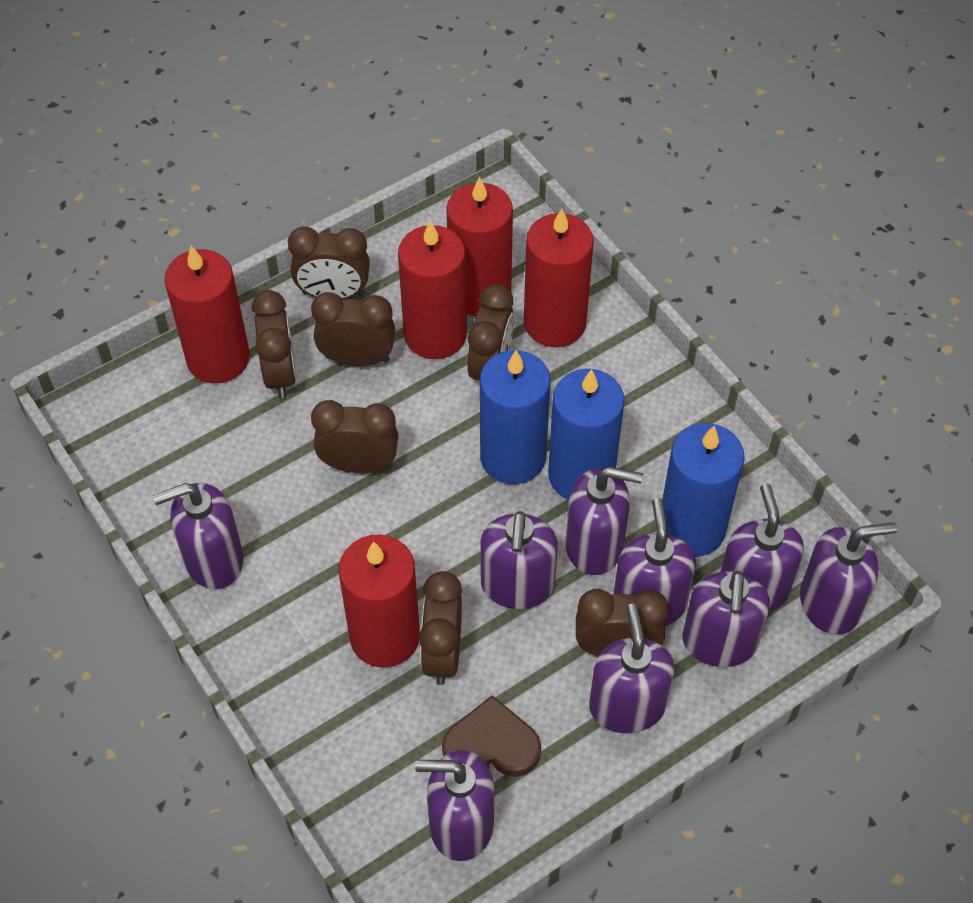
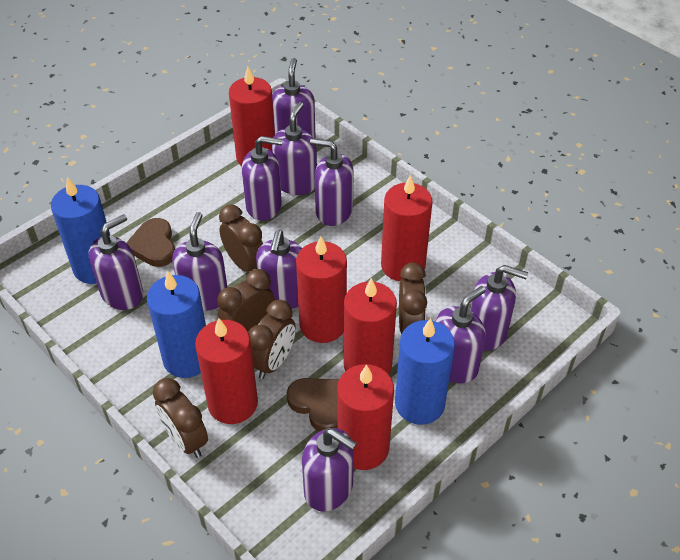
brown clock: [252,290,296,399] [288,227,370,299] [311,292,395,366] [311,400,398,473] [419,571,462,685] [467,284,514,380] [576,589,669,656] = 7 -> [153,378,208,458] [217,269,275,331] [219,205,263,272] [248,300,296,379] [399,263,427,334] = 5
brown heart: [442,695,541,777] = 1 -> [126,218,175,267] [287,378,339,432] = 2
purple soap dispenser: [153,483,243,589] [415,750,494,861] [480,511,558,609] [566,467,643,575] [589,604,674,733] [613,498,696,626] [682,571,770,667] [720,483,804,612] [800,522,897,635] = 9 -> [89,214,143,310] [172,212,227,311] [242,136,283,221] [256,230,302,309] [272,58,316,139] [272,102,317,195] [302,428,357,512] [310,138,354,226] [435,286,486,383] [470,265,528,351] = 10
red candle: [164,246,250,383] [339,534,420,668] [398,221,467,359] [446,176,513,316] [524,209,594,347] = 5 -> [195,318,258,424] [229,67,275,166] [296,236,347,343] [337,364,394,470] [344,278,397,375] [381,175,432,281] = 6

